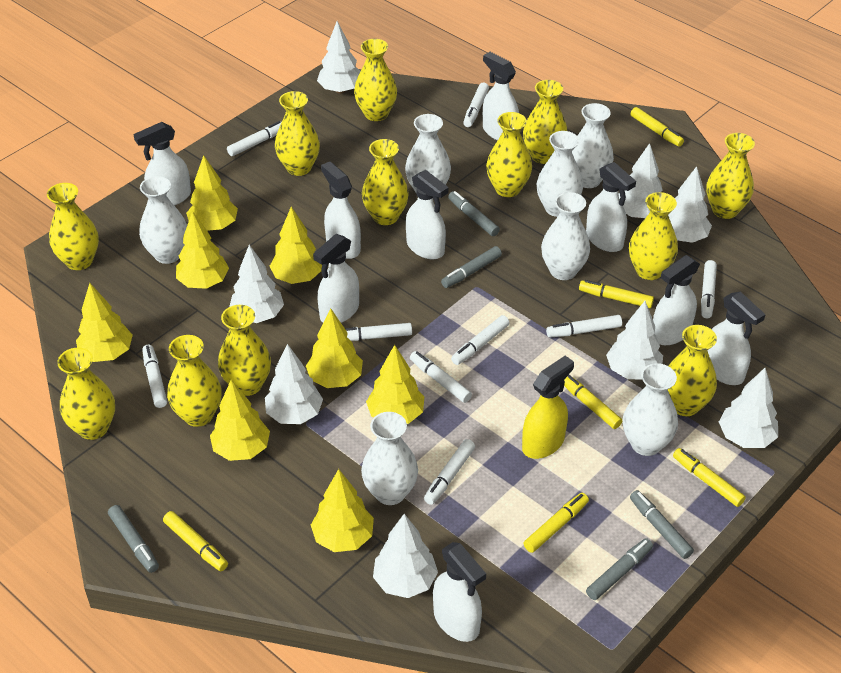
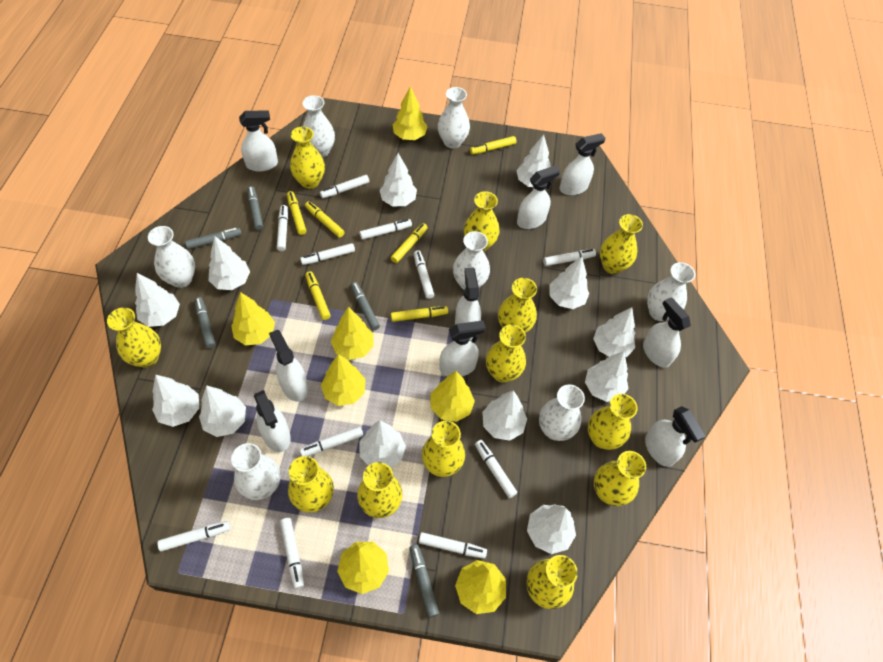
white marker: [142,345,167,408] [227,121,282,156] [345,323,412,341] [410,351,472,403] [424,439,475,505] [451,315,510,365] [463,82,489,127] [546,315,622,337] [701,260,717,318] = 9 -> [157,521,230,552] [277,205,288,251] [280,518,304,589] [300,243,355,265] [300,426,363,456] [320,175,369,198] [359,219,412,240] [414,250,434,299] [419,532,487,559] [475,440,517,498] [543,249,596,266] = 11
white tree: [229,245,284,323] [265,344,323,424] [317,21,360,94] [373,514,438,598] [606,301,663,379] [618,143,663,218] [668,166,712,243] [719,368,778,448] = 8 -> [135,273,180,327] [152,375,199,427] [199,385,246,437] [208,236,250,290] [359,421,406,468] [380,153,417,206] [482,390,527,440] [516,134,551,187] [527,504,576,554] [550,257,589,309] [585,351,629,402] [593,307,635,357] = 12
yellow spray bottle: [522,356,574,459] = 1 -> none = 0
yellow tree: [76,283,133,362] [176,211,229,289] [186,155,238,231] [210,380,270,461] [269,207,322,284] [306,308,363,388] [311,469,374,552] [366,345,424,424] = 8 -> [231,292,275,345] [321,354,366,406] [331,307,374,360] [337,542,389,594] [393,86,428,140] [431,371,475,422] [455,560,506,614] = 7

